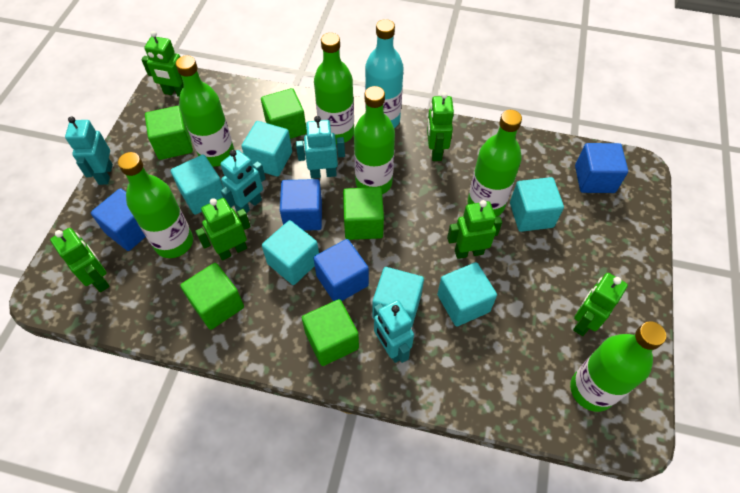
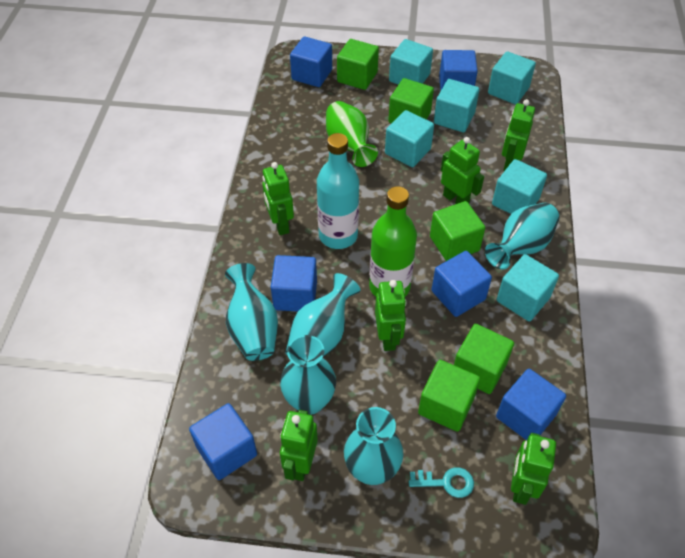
blue cube: [91,188,146,251] [280,179,322,231] [313,239,369,301] [575,143,628,193] = 4 -> [189,403,257,480] [271,255,317,311] [290,36,332,87] [432,251,492,317] [439,50,478,91] [496,369,566,440] = 6
green bottle: [118,152,193,258] [176,56,234,167] [314,33,354,144] [354,86,395,194] [468,110,522,217] [570,321,666,412] = 6 -> [369,186,417,297] = 1
green vase: none = 0 -> [326,101,378,167] = 1
turquoise key: none = 0 -> [409,467,474,498] = 1
turquoise robot: [65,116,113,185] [220,150,266,213] [296,116,345,179] [374,300,414,363] = 4 -> none = 0
turquoise vase: none = 0 -> [225,263,278,361] [280,335,336,415] [285,273,361,357] [344,407,403,485] [485,203,560,270] = 5

